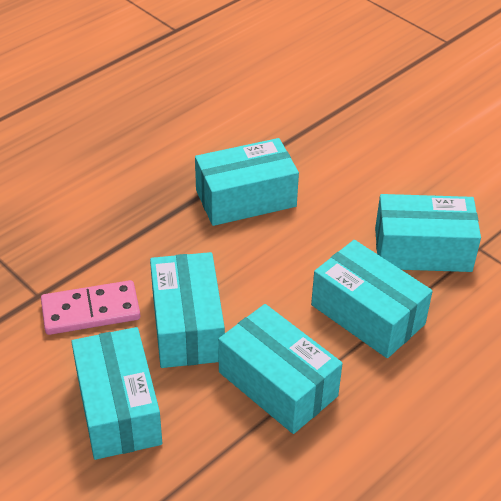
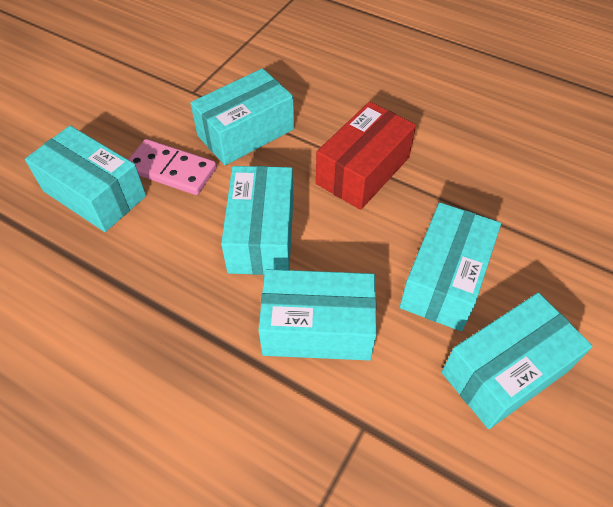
red box: none = 0 -> [316,102,416,210] = 1

